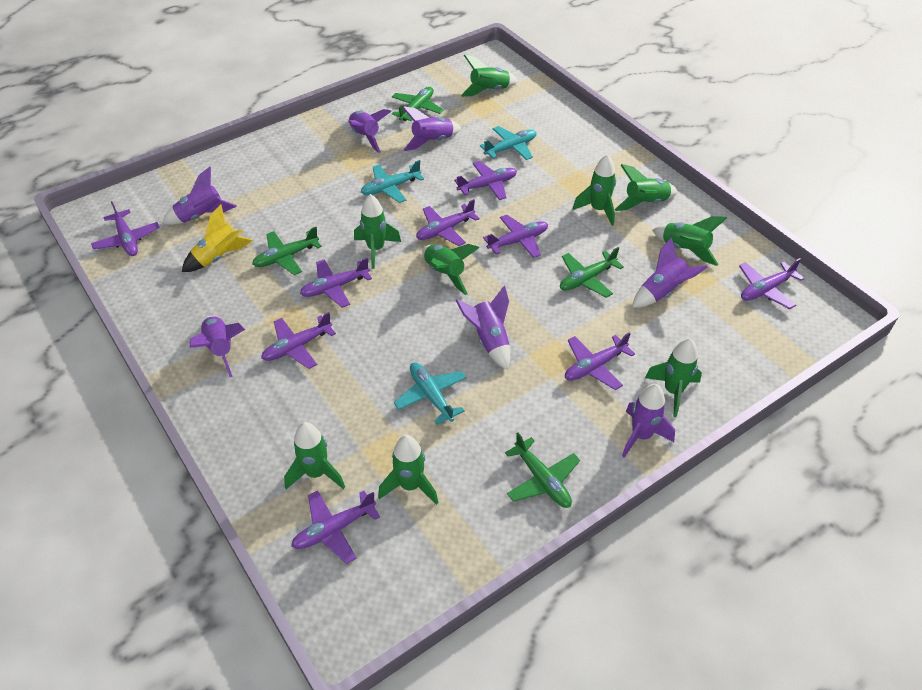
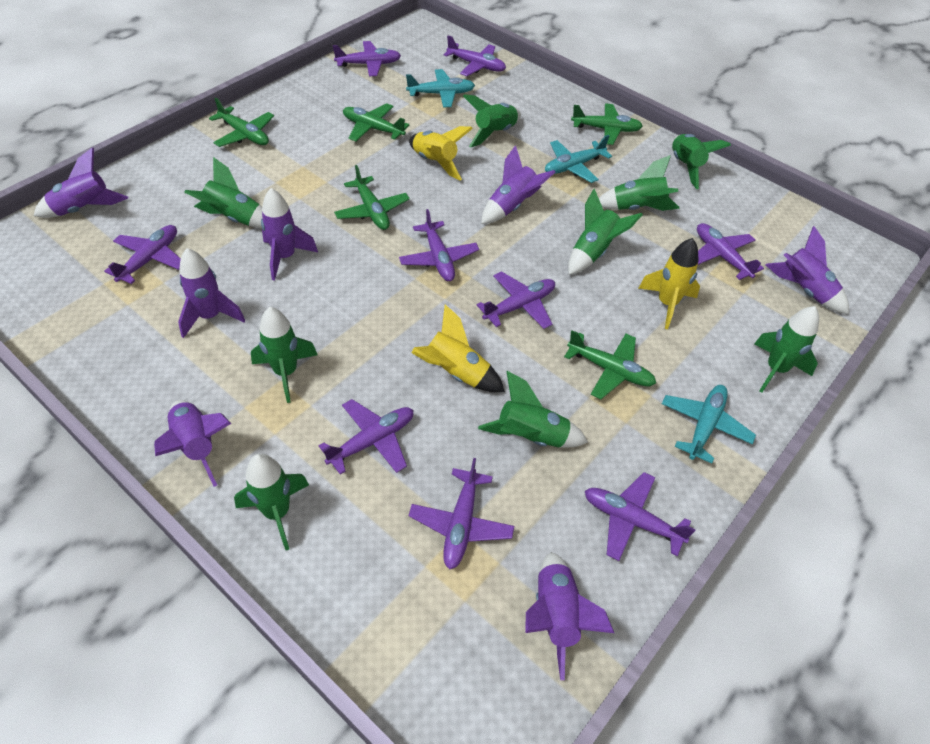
green plane: [252,227,322,275] [392,87,444,121] [505,432,580,508] [560,247,624,298] = 4 -> [209,98,274,147] [334,165,410,230] [343,103,410,141] [564,330,656,399] [571,103,643,145] = 5
yellow rocket: [182,204,253,272] = 1 -> [409,126,473,181] [411,304,505,392] [638,238,700,329] = 3

